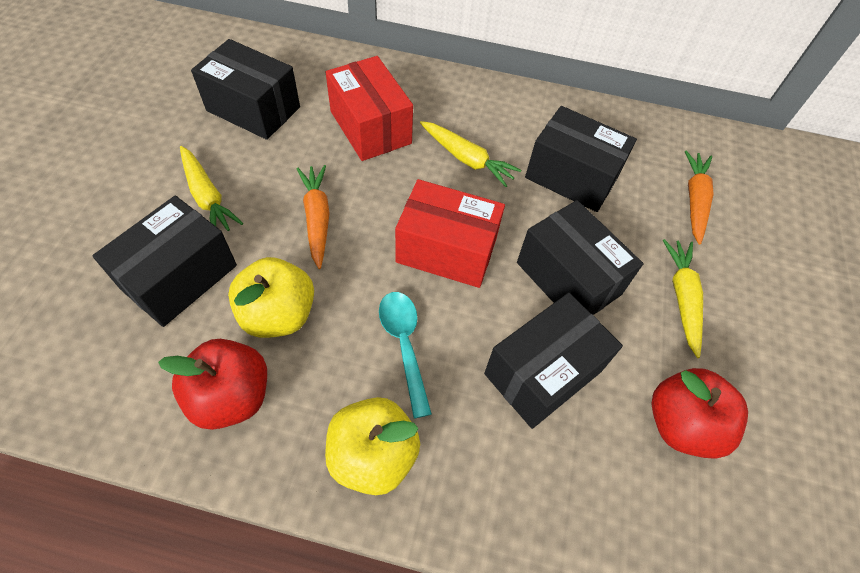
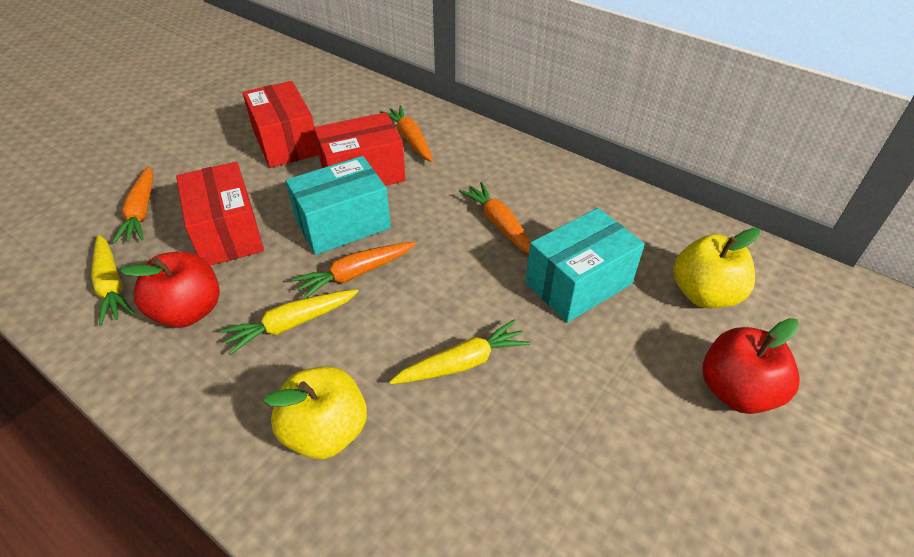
black box: [92,196,237,327] [191,39,300,140] [484,293,623,429] [517,200,644,315] [525,106,637,212] = 5 -> none = 0
orange carrot: [297,165,330,269] [685,150,714,245] = 2 -> [112,166,153,244] [292,242,416,299] [380,106,434,162] [459,182,530,254] = 4
red box: [326,56,413,161] [395,179,505,288] = 2 -> [176,162,264,266] [243,81,319,168] [314,112,406,186] = 3
turquoise box: none = 0 -> [286,156,391,255] [525,208,645,323] = 2
turquoise spoon: [379,292,432,419] = 1 -> none = 0

